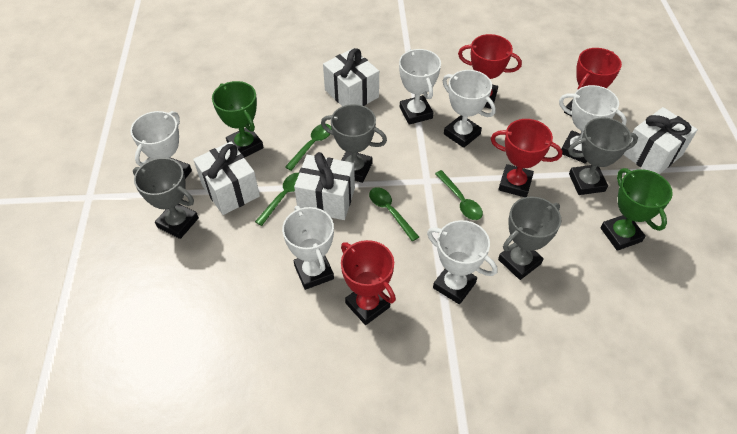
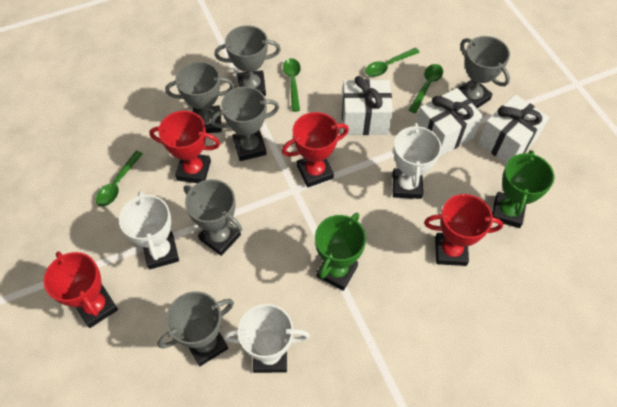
grey trophy: [133,158,199,239] [321,104,387,183] [498,196,561,280] [568,118,638,195] = 4 -> [158,291,234,366] [165,61,235,133] [184,179,242,256] [211,87,279,161] [215,25,281,96] [458,36,510,108] = 6
white gift: [193,141,260,215] [294,152,355,220] [323,48,379,106] [623,107,698,174] = 4 -> [342,76,393,135] [416,88,483,157] [478,94,549,164] = 3
white trophy: [130,111,192,179] [282,206,334,290] [399,49,441,125] [427,220,497,304] [443,70,496,148] [559,85,627,164] = 6 -> [119,191,179,269] [224,304,310,373] [393,123,442,199] = 3

